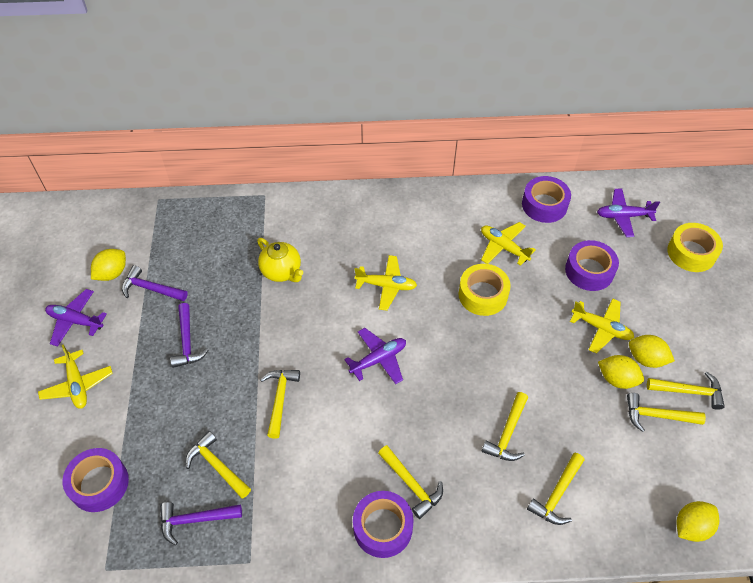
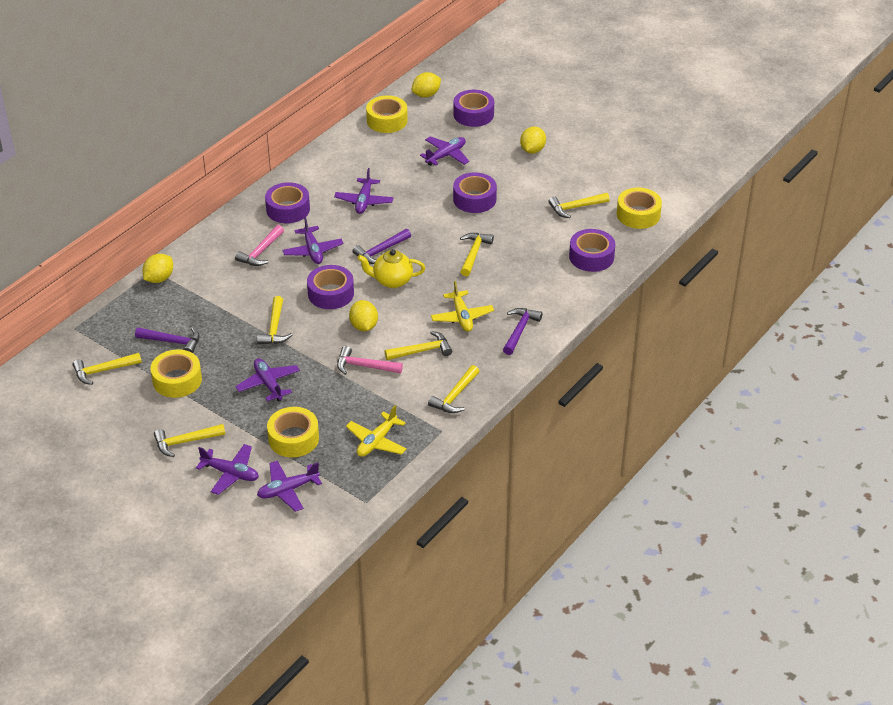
pink hammer: none = 0 -> [235,225,284,266] [337,346,403,375] = 2
purple plane: [45,289,107,347] [344,328,406,384] [597,189,660,237] = 3 -> [196,444,259,495] [235,358,300,402] [257,460,322,512] [282,217,343,264] [334,168,393,214] [420,136,469,166] = 6
purple tape: [63,448,129,512] [353,491,414,558] [522,176,571,223] [565,240,619,291] = 4 -> [265,182,310,223] [307,265,354,309] [453,90,494,127] [453,172,497,213] [569,229,615,272] = 5
yellow plane: [38,344,113,409] [354,255,417,311] [481,222,536,266] [570,298,634,354] = 4 -> [346,405,407,457] [431,281,494,332] = 2
yellow tape: [458,264,511,316] [667,223,723,272] = 2 -> [151,350,202,398] [267,407,319,457] [366,96,408,133] [617,188,662,229] = 4

